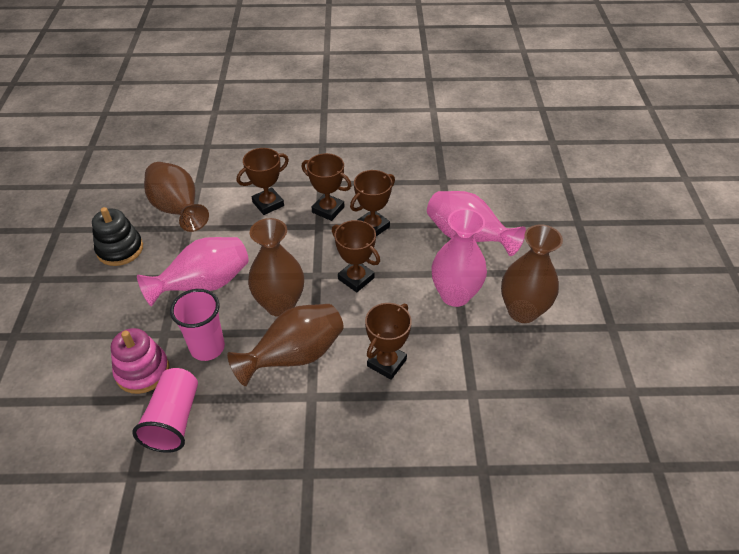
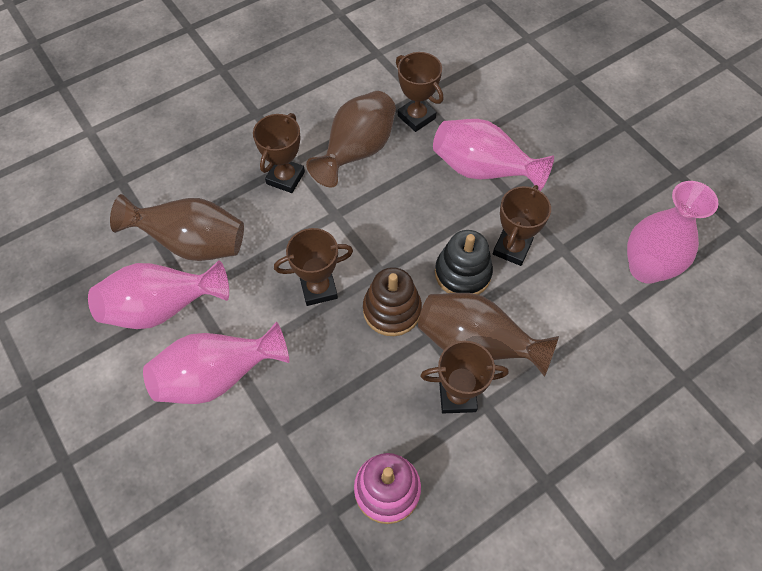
brown stacking toy: none = 0 -> [363,267,422,336] = 1
brown vase: [144,162,209,232] [227,304,344,386] [248,218,304,317] [501,224,563,323] = 4 -> [110,194,244,261] [306,91,396,188] [418,293,559,377] = 3
pink cup: [133,368,198,453] [170,289,225,361] = 2 -> none = 0
pink vase: [137,237,249,306] [427,191,526,256] [431,209,487,307] = 3 -> [88,260,229,329] [143,322,289,404] [433,119,554,191] [627,181,719,284] = 4

